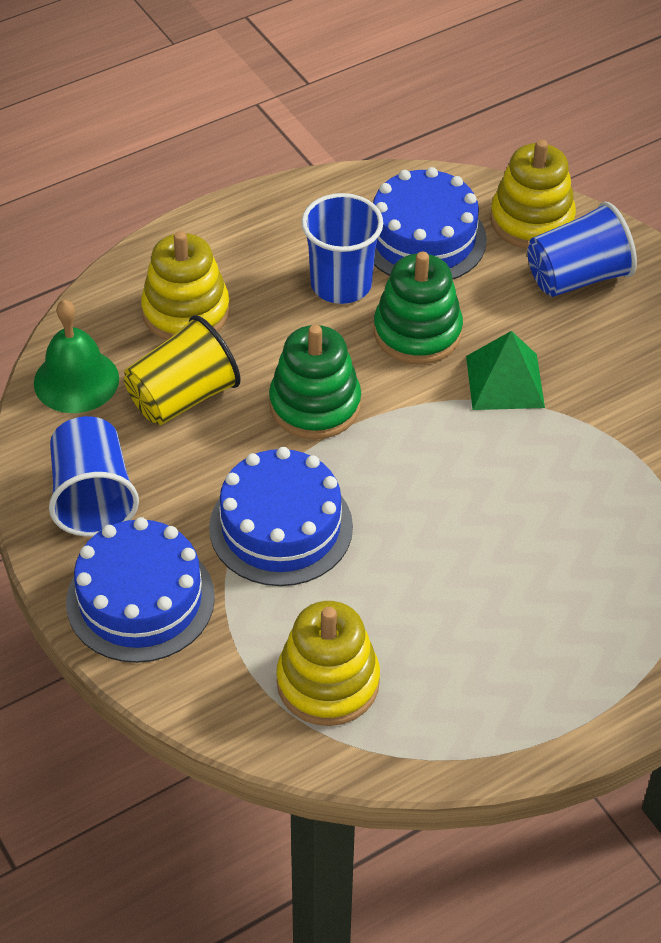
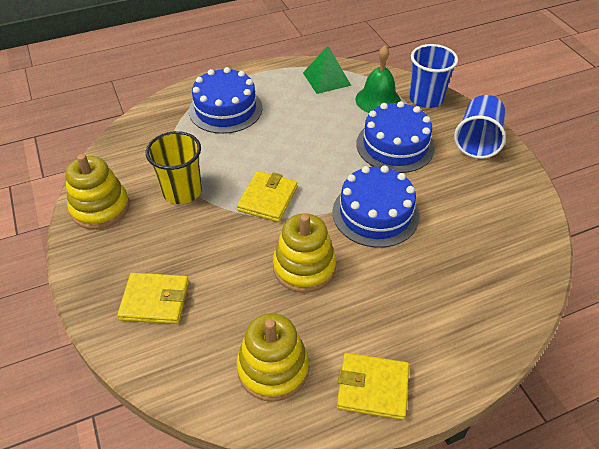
blue cup: [49,416,139,537] [301,193,383,304] [527,202,637,297] = 3 -> [409,44,458,108] [454,95,506,159] = 2
green stacking toy: [269,325,361,439] [374,252,463,364] = 2 -> none = 0
yellow wallet: none = 0 -> [117,273,189,324] [237,171,297,222] [337,353,409,420] = 3

